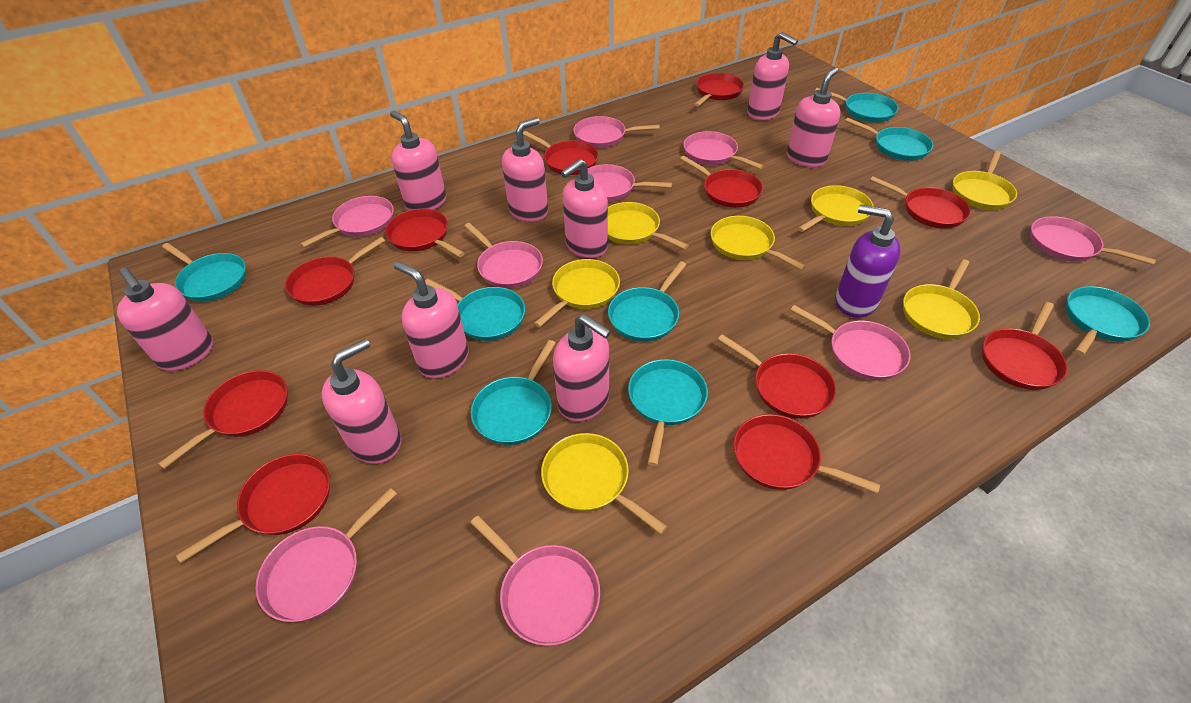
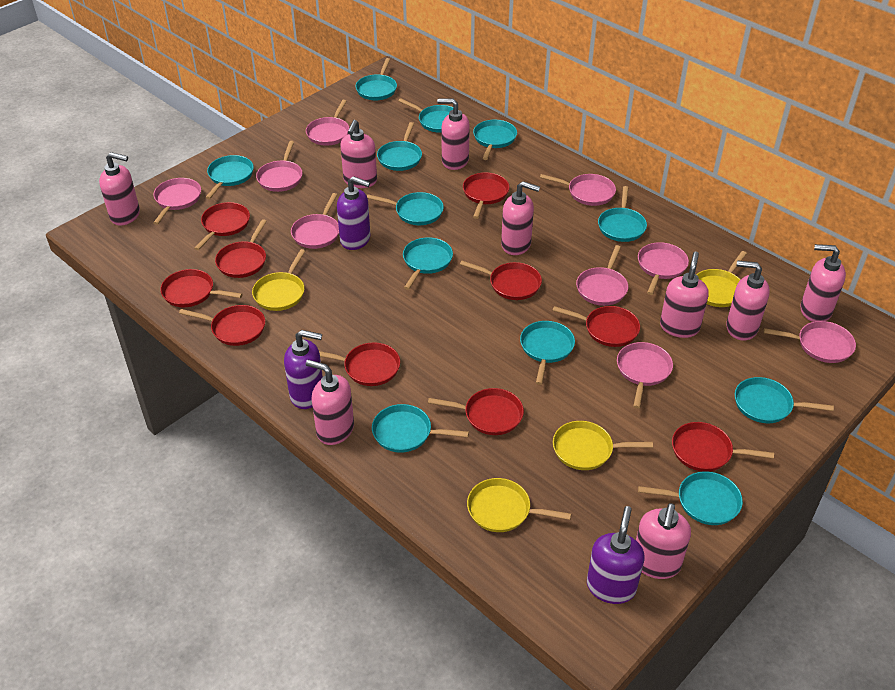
purple soap dispenser: [835,205,901,318] = 1 -> [284,330,323,409] [337,176,370,250] [587,506,645,604] = 3
red pan: [158,370,288,469] [176,454,330,563] [285,237,385,306] [385,209,465,257] [523,131,599,175] [680,156,763,208] [694,73,744,107] [718,334,836,419] [733,414,880,493] [870,176,971,229] [982,302,1068,390] = 11 -> [160,269,242,307] [179,305,265,346] [194,202,250,250] [215,219,267,278] [319,342,400,386] [428,388,524,435] [460,261,542,300] [463,172,509,219] [553,306,640,347] [672,422,774,472] = 10
turquoise pan: [162,243,246,301] [425,279,525,341] [470,340,556,445] [608,261,686,342] [628,359,708,466] [815,88,898,122] [845,118,933,161] [1066,286,1150,356] = 8 -> [205,155,254,199] [356,58,397,100] [367,192,444,225] [372,404,469,453] [377,122,422,171] [398,98,453,133] [403,237,453,290] [473,120,517,160] [520,321,575,385] [598,186,647,242] [638,471,743,525] [735,377,834,423] = 12
yellow pan: [534,259,620,328] [541,433,668,534] [608,202,689,250] [710,216,806,270] [798,185,874,232] [903,259,980,339] [953,151,1017,210] = 7 -> [252,249,305,311] [467,478,571,532] [553,421,653,470] [696,251,747,307] = 4

